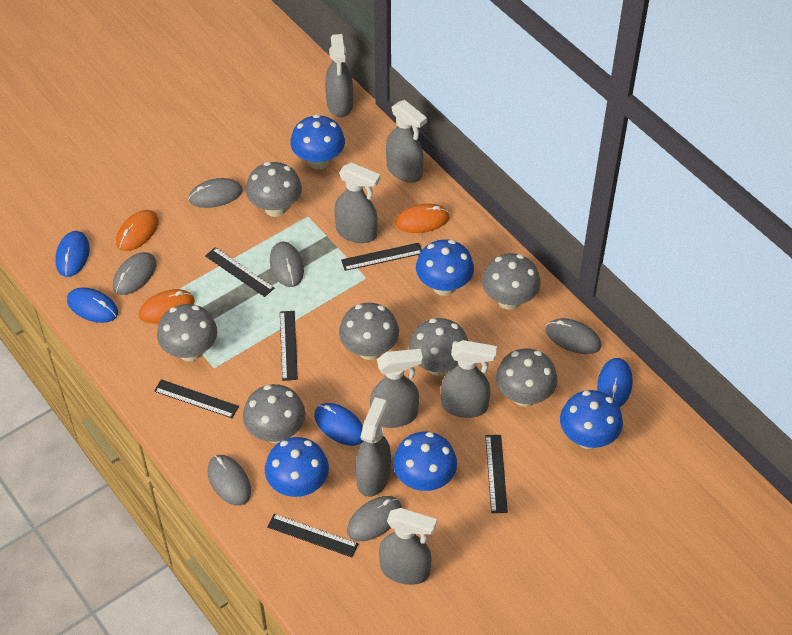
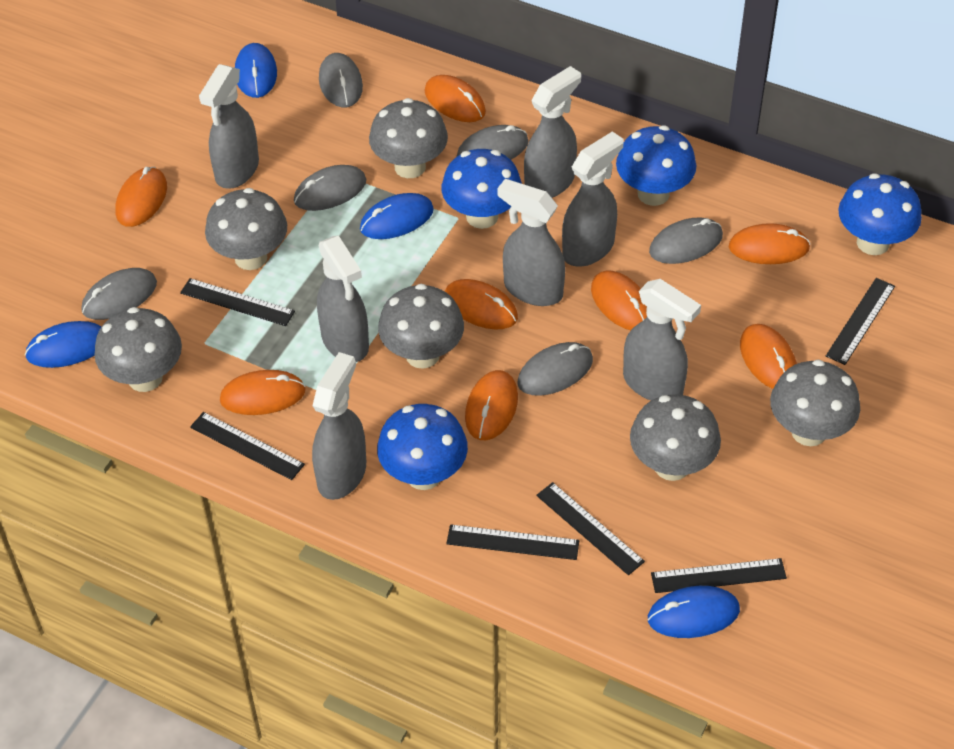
blue mushroom: [265,437,329,497] [290,114,345,170] [393,432,457,491] [416,239,474,296] [560,390,623,449] = 5 -> [377,404,468,490] [442,149,522,229] [616,125,697,206] [838,173,922,255] = 4
grey mushroom: [157,304,217,361] [243,384,305,443] [246,162,302,217] [339,303,399,360] [409,318,468,376] [482,253,541,310] [496,348,557,407] = 7 -> [94,307,182,392] [205,188,287,270] [369,98,448,178] [378,284,464,369] [630,394,721,481] [770,359,860,446] = 6
orange mouse: [116,210,159,251] [139,289,195,324] [395,204,450,233] = 3 -> [115,167,167,227] [220,370,306,415] [425,75,486,122] [445,279,518,330] [465,370,518,440] [591,271,647,330] [729,223,810,264] [740,324,797,389] = 8

